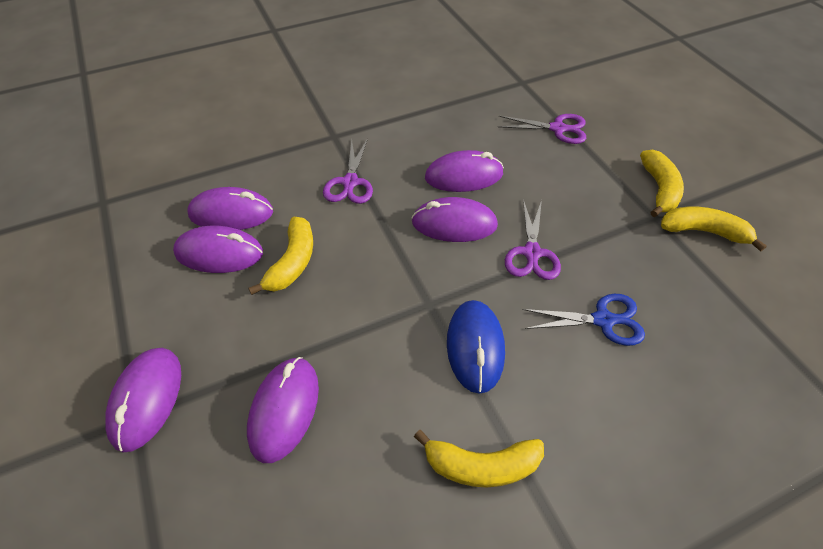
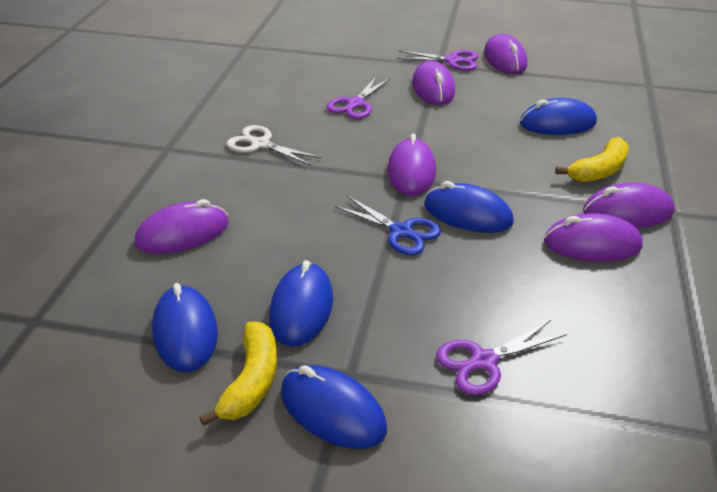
blue mouse: [447,300,505,394] = 1 -> [152,283,218,372] [269,260,333,346] [281,365,387,449] [424,181,514,233] [520,98,597,135] = 5
white scissors: none = 0 -> [226,125,321,166] = 1
yellow banana: [248,217,313,295] [414,430,544,487] [640,150,684,217] [661,206,767,252] = 4 -> [199,322,277,426] [555,137,629,182] = 2

